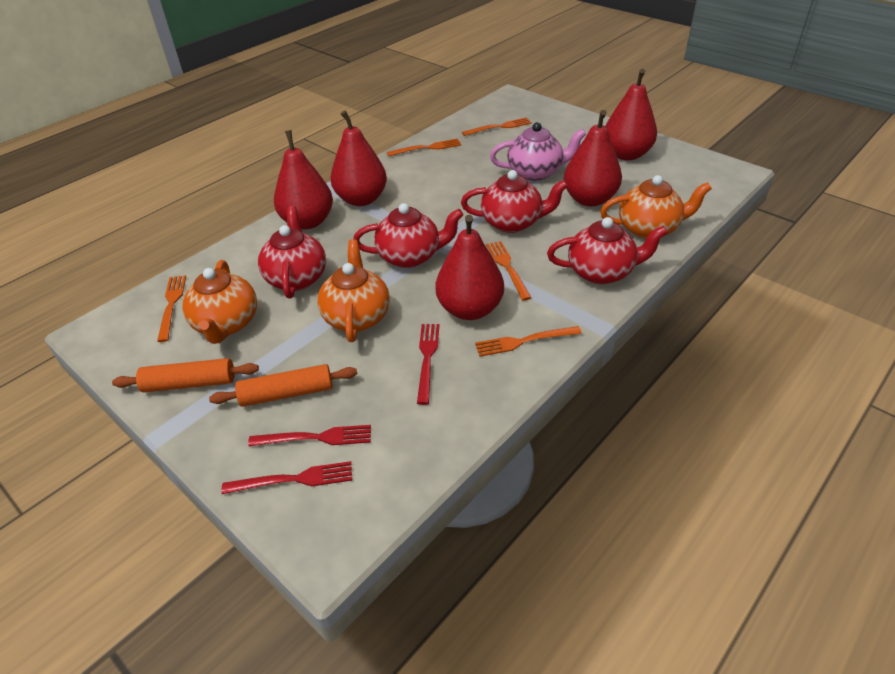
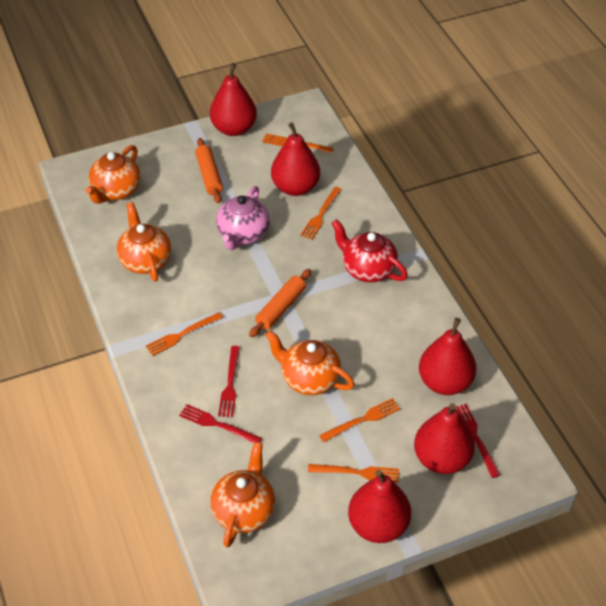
orange teapot: [182,260,257,344] [317,239,390,342] [600,175,712,239] = 3 -> [85,145,141,204] [117,202,172,282] [211,442,275,548] [265,330,355,395] = 4
red teapot: [258,206,326,299] [353,203,463,268] [461,170,568,233] [547,217,668,284] = 4 -> [331,219,408,282] = 1

